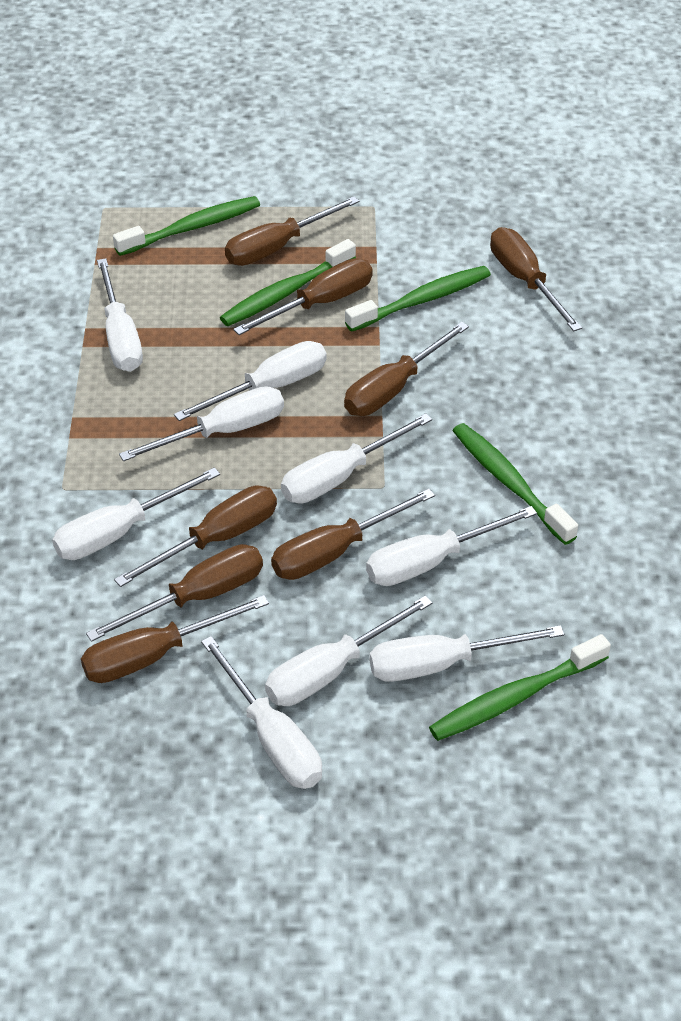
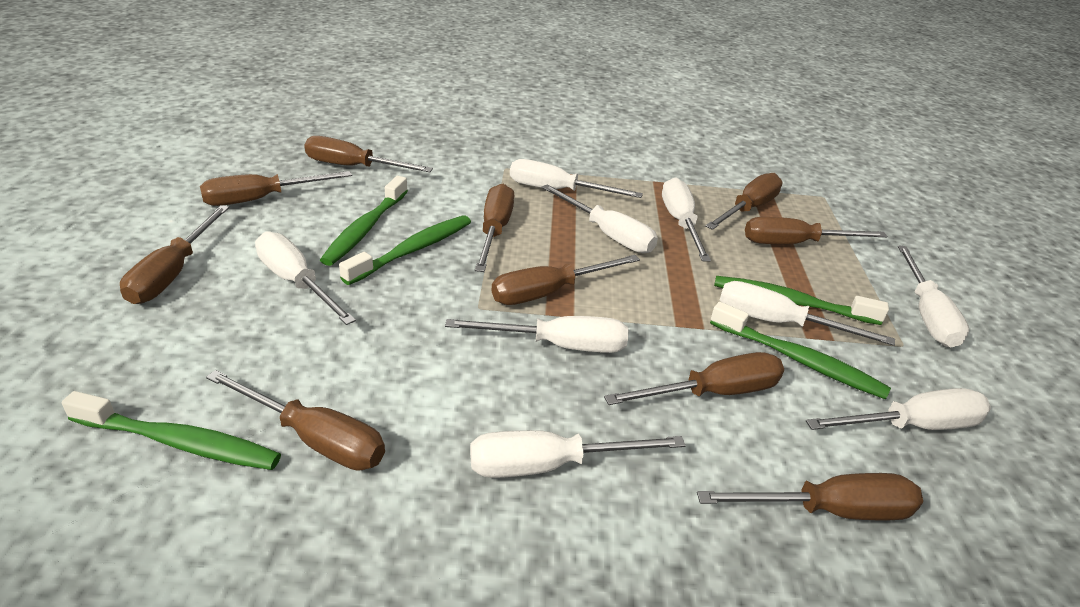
brown screwdriver: [81,595,269,683] [86,544,263,642] [114,486,277,587] [225,197,360,266] [233,258,373,335] [271,489,435,580] [344,322,469,416] [490,227,582,331] = 8 -> [120,205,229,304] [200,171,352,206] [206,370,385,471] [304,136,433,172] [475,184,514,272] [492,255,640,305] [604,352,784,405] [697,473,923,520] [705,173,783,230] [745,217,887,244] = 10

